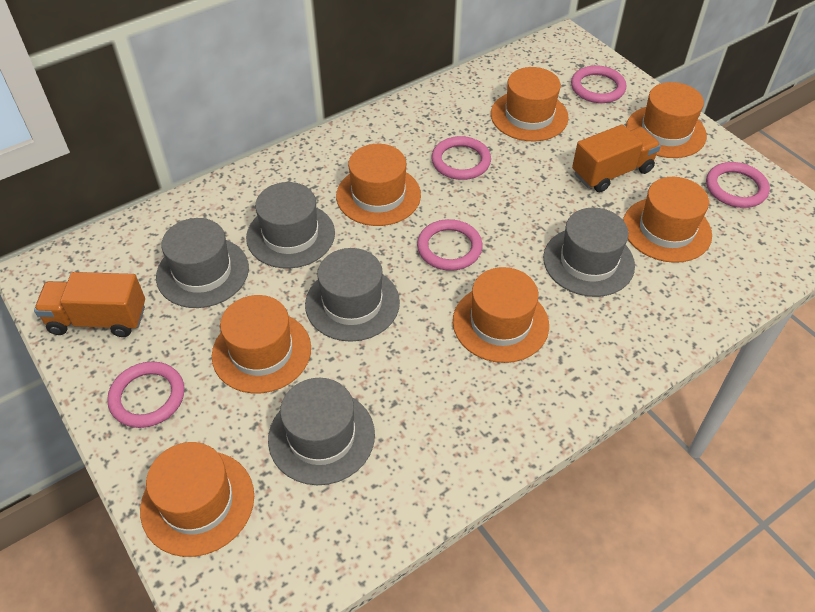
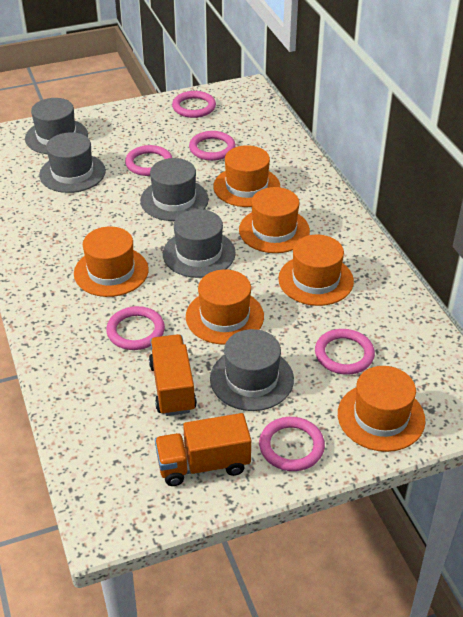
orange hat: [140,442,254,557] [212,295,311,394] [336,144,421,226] [453,267,549,363] [491,67,569,142] [623,177,712,263] [626,82,707,158] = 7 -> [74,226,149,297] [186,270,264,345] [213,145,280,207] [239,187,310,253] [278,234,354,306] [338,366,426,452] = 6
pink ring: [107,361,184,428] [417,219,483,271] [432,136,491,180] [571,65,626,103] [706,162,770,208] = 5 -> [106,306,165,350] [125,145,172,176] [172,91,216,118] [189,131,236,161] [259,417,325,471] [315,329,375,375] = 6

